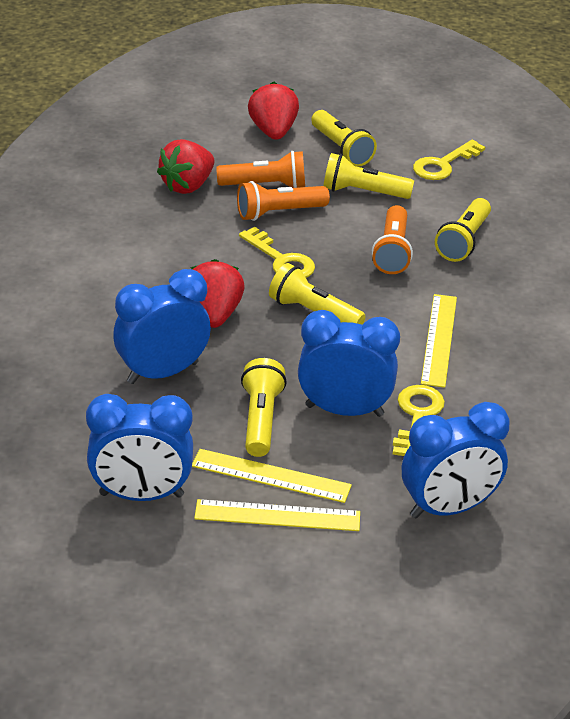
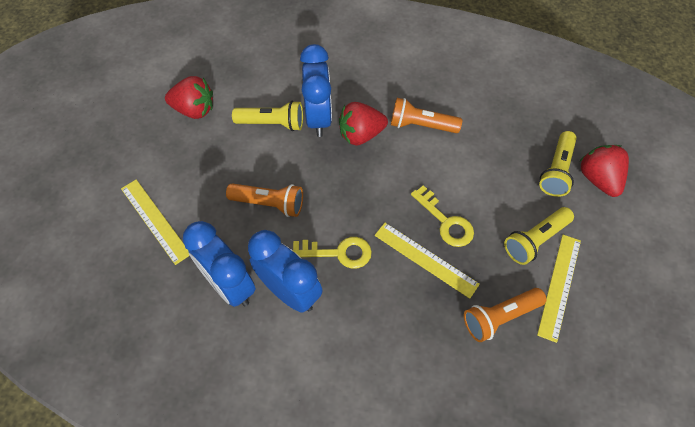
blue clock: [86,394,193,501] [113,269,211,384] [298,310,400,417] [402,402,510,519] = 4 -> [183,221,256,307] [248,230,323,312] [300,44,332,137] = 3
yellow flashlight: [241,358,287,457] [269,263,366,325] [311,110,377,167] [323,153,414,199] [435,198,491,262] = 5 -> [232,101,303,131] [504,207,574,265] [539,131,577,197] = 3
yellow key: [239,227,315,278] [393,385,445,456] [413,140,485,180] = 3 -> [293,237,372,269] [411,185,474,247] = 2

